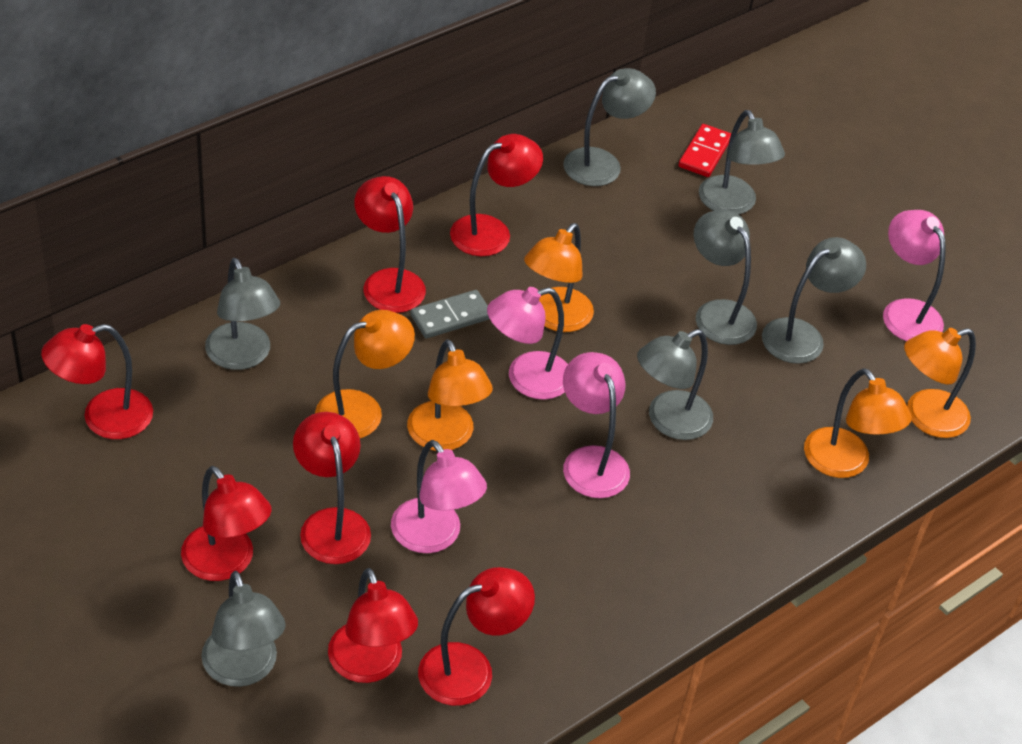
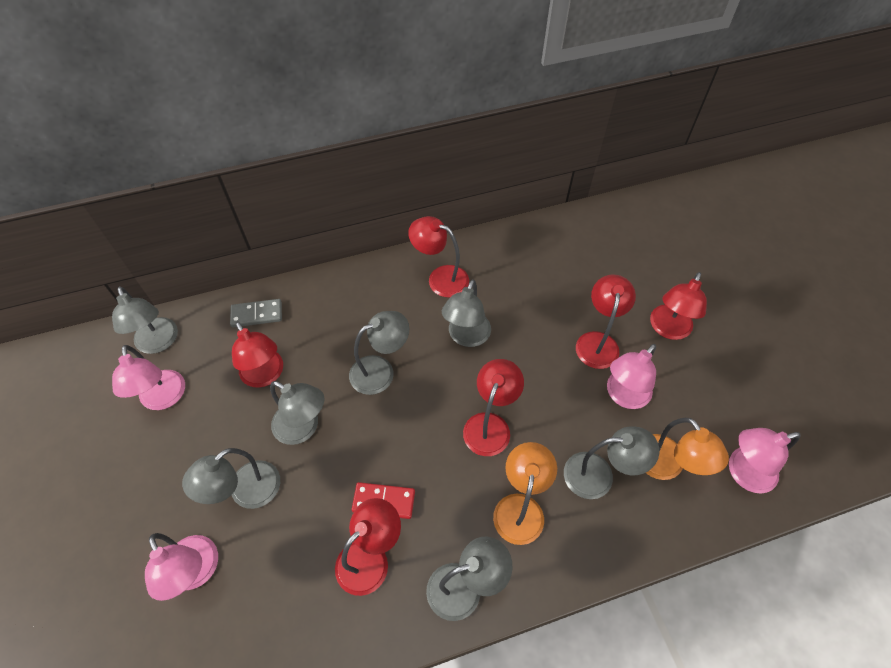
orange lamp: [315,310,415,438] [407,339,493,451] [524,223,594,332] [804,368,912,478] [904,328,976,438] = 5 -> [493,442,557,545] [646,418,729,480] = 2
red lamp: [41,324,153,439] [181,466,271,581] [293,412,371,564] [328,568,418,683] [354,176,426,313] [418,567,535,706] [450,134,543,256] = 7 -> [232,321,283,388] [335,498,401,596] [408,216,469,298] [463,359,524,456] [576,274,636,369] [650,272,707,340] = 6

